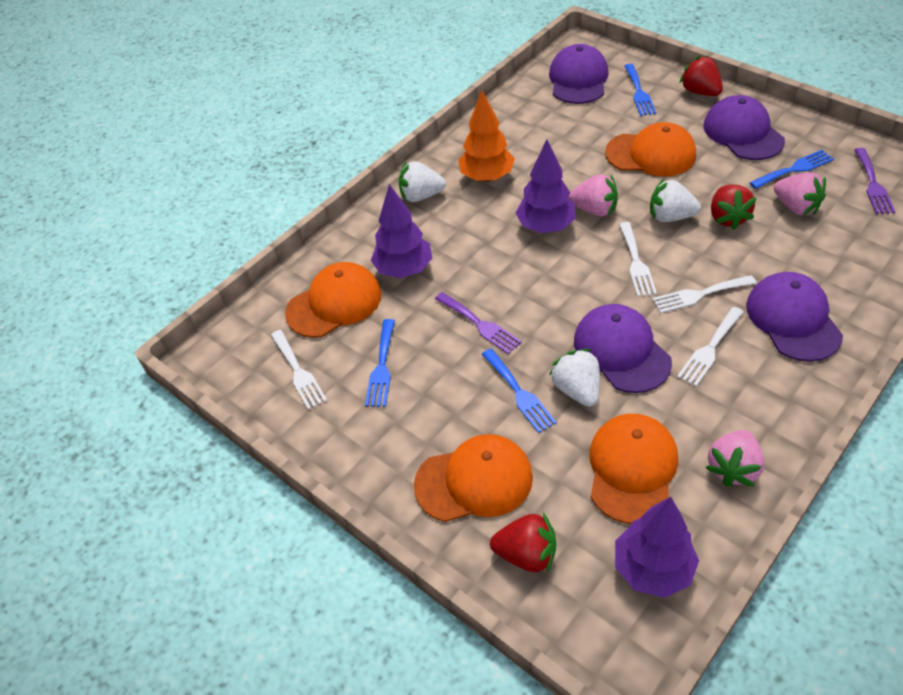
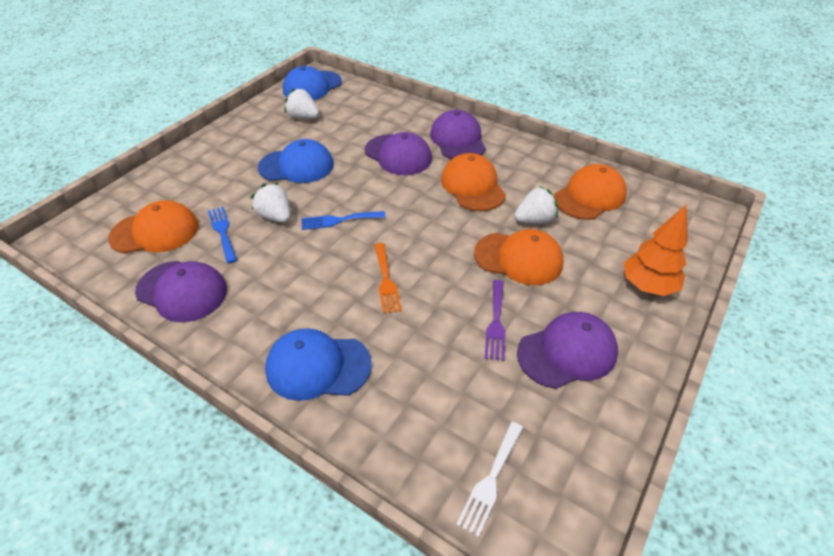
blue cap: none = 0 -> [258,139,334,183] [265,328,372,401] [283,66,342,100] = 3
blue fork: [365,319,395,407] [482,349,557,433] [624,64,656,116] [750,150,834,189] = 4 -> [208,207,237,264] [301,211,385,230] = 2
orange fork: none = 0 -> [375,243,402,314] = 1
pink strawberry: [569,174,618,217] [706,430,765,487] [774,172,826,215] = 3 -> none = 0
purple fork: [435,292,522,354] [854,148,895,214] = 2 -> [485,280,506,361] = 1
purple tree: [371,184,432,278] [516,140,576,233] [615,497,699,598] = 3 -> none = 0
red strawberry: [490,512,556,573] [679,55,723,96] [711,185,756,230] = 3 -> none = 0
white fork: [271,330,327,410] [619,222,657,297] [652,275,756,313] [677,307,743,386] = 4 -> [456,422,523,537] = 1

